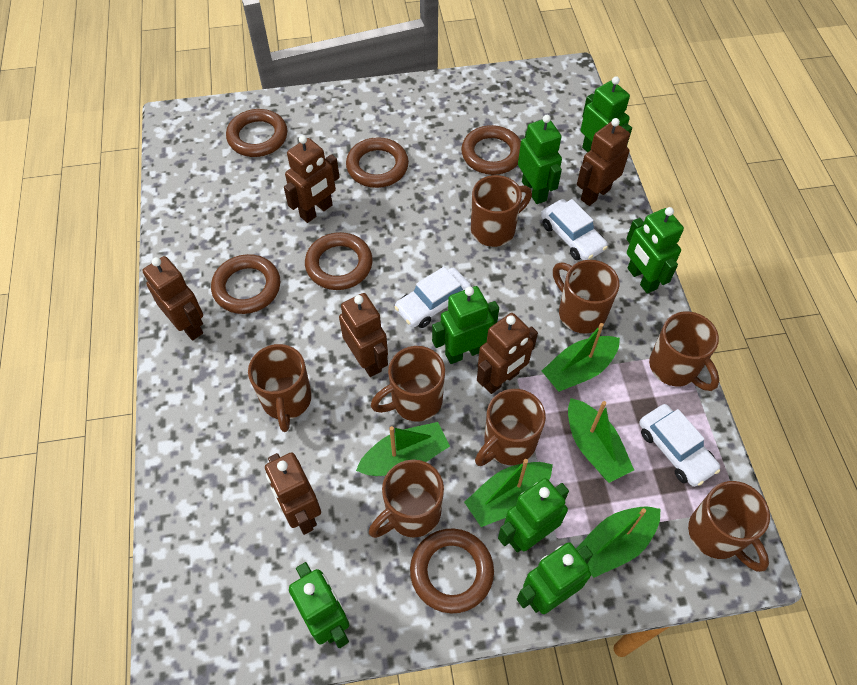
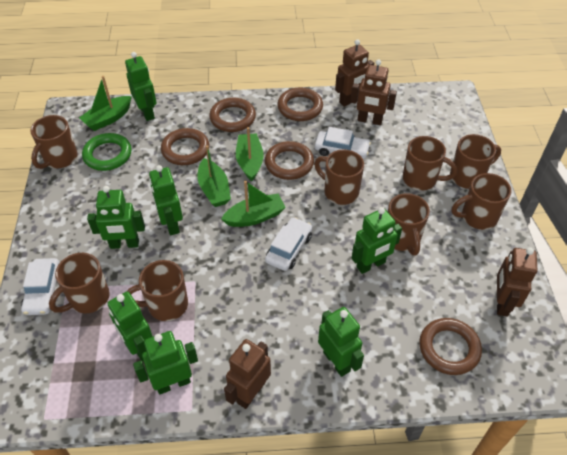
brown ring: [211,254,280,314] [226,109,287,157] [305,232,373,290] [346,137,409,188] [410,529,494,613] [461,125,521,175] = 6 -> [161,128,209,165] [209,98,256,132] [265,141,314,180] [277,87,323,121] [419,318,482,375] = 5
brown robot: [142,256,203,340] [265,452,321,535] [284,135,340,223] [339,293,388,377] [477,313,538,394] [577,118,630,206] = 6 -> [224,339,271,409] [335,39,374,107] [350,59,397,125] [497,247,537,316] = 4
green boat: [356,422,450,476] [464,459,553,527] [542,323,620,392] [568,398,634,483] [576,506,660,578] = 5 -> [79,76,132,131] [198,145,231,207] [221,181,286,227] [236,127,264,181] = 4
green ring: none = 0 -> [82,133,132,171] = 1

